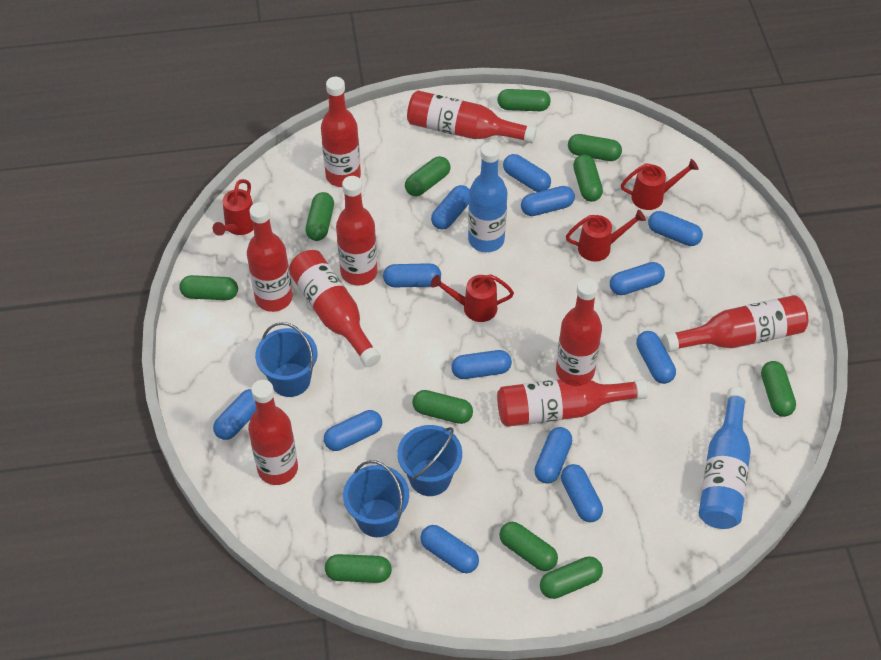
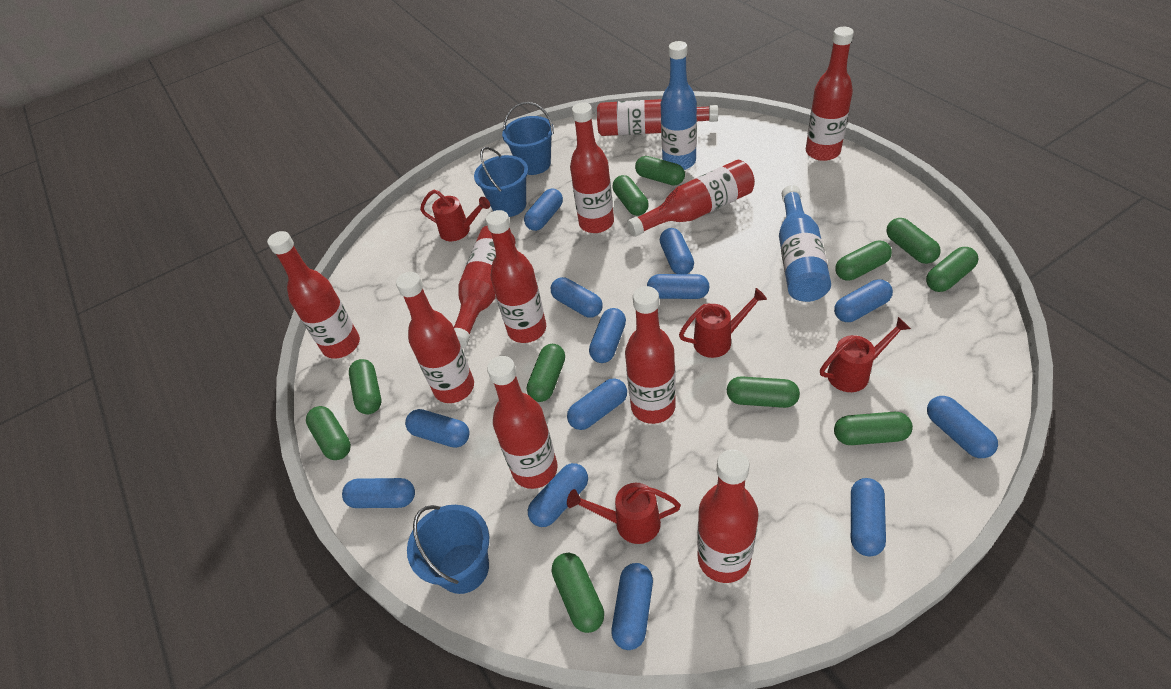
red bottle: [247,202,293,312] [248,380,298,485] [289,250,381,367] [321,77,361,187] [336,176,378,285] [407,90,537,143] [497,377,648,427] [556,278,602,380] [663,295,808,352] = 9 -> [267,231,360,359] [396,272,474,403] [454,226,515,348] [486,210,546,343] [487,356,558,489] [570,102,614,233] [597,99,718,136] [625,286,676,424] [627,160,755,237] [697,449,759,583] [806,27,854,161] = 11

